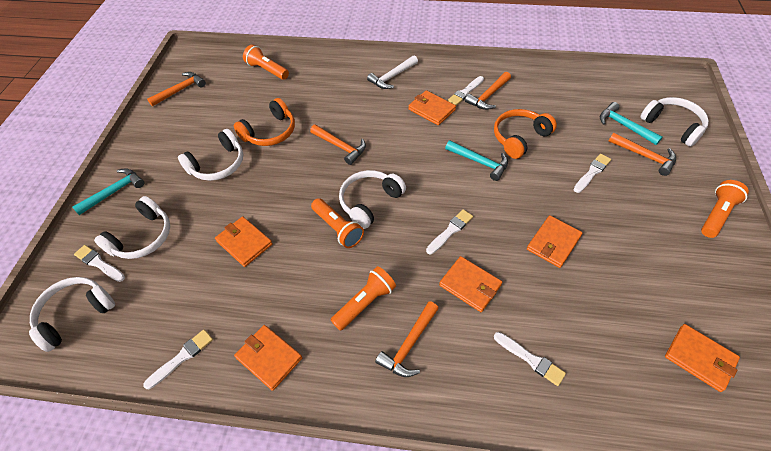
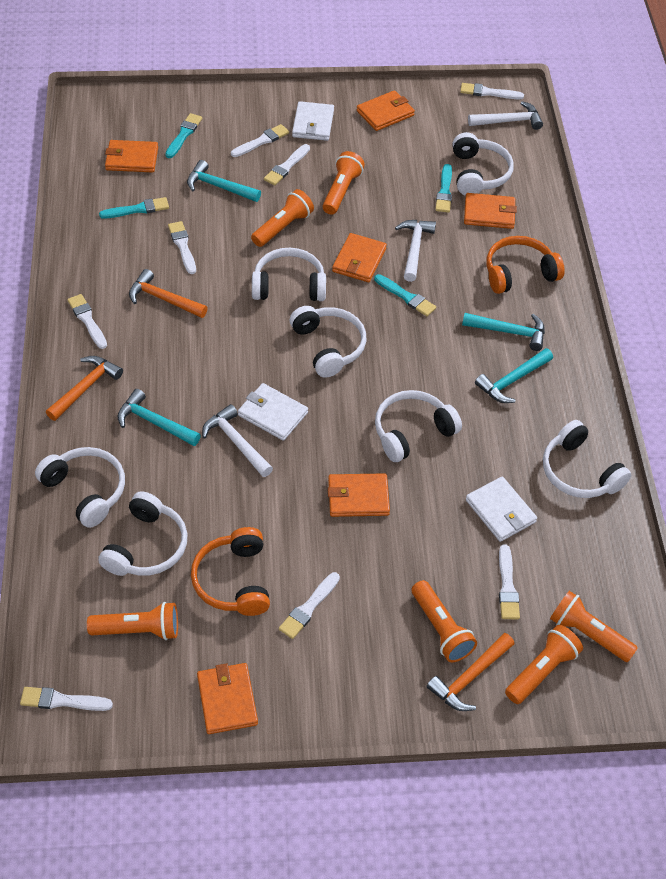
orange flashlight: [243,45,289,80] [311,198,364,248] [331,266,396,331] [701,180,749,238] = 4 -> [87,602,178,640] [251,189,314,247] [322,151,365,215] [411,580,477,662] [505,625,583,704] [550,591,638,662] = 6
orange hammer: [147,72,206,106] [310,125,366,165] [375,301,439,377] [465,72,511,110] [609,133,676,176] = 5 -> [46,356,123,421] [129,269,208,318] [427,633,515,711] = 3
turquoise brush: none = 0 -> [99,197,169,219] [165,113,202,158] [374,274,436,316] [435,164,452,213] = 4
turquoise hammer: [72,168,144,215] [445,140,508,181] [600,102,662,145] = 3 -> [118,389,201,446] [187,160,261,202] [462,313,545,351] [475,348,553,403] = 4
white brush: [74,245,125,282] [143,329,213,389] [426,209,473,254] [448,76,484,106] [494,332,566,386] [574,154,611,193] = 6 -> [20,687,113,711] [67,294,107,349] [168,221,196,274] [231,124,289,157] [264,144,310,185] [279,572,340,639] [460,83,524,99] [499,544,520,619] = 8
white hammer: [367,56,418,89] = 1 -> [202,404,273,477] [395,220,436,282] [468,101,543,130] = 3
white headphones: [29,277,115,352] [94,196,170,259] [178,129,243,181] [339,170,406,229] [640,97,709,147] = 5 -> [35,447,125,528] [98,491,187,576] [252,248,326,301] [290,306,366,378] [375,390,462,462] [453,132,514,196] [543,420,631,498] = 7
white wallet: none = 0 -> [238,383,308,441] [292,101,334,141] [466,476,537,542] = 3

